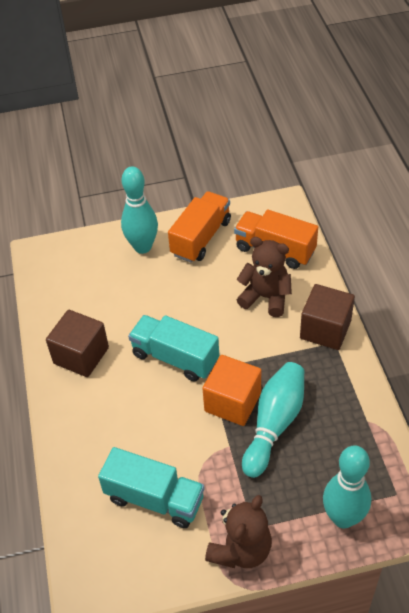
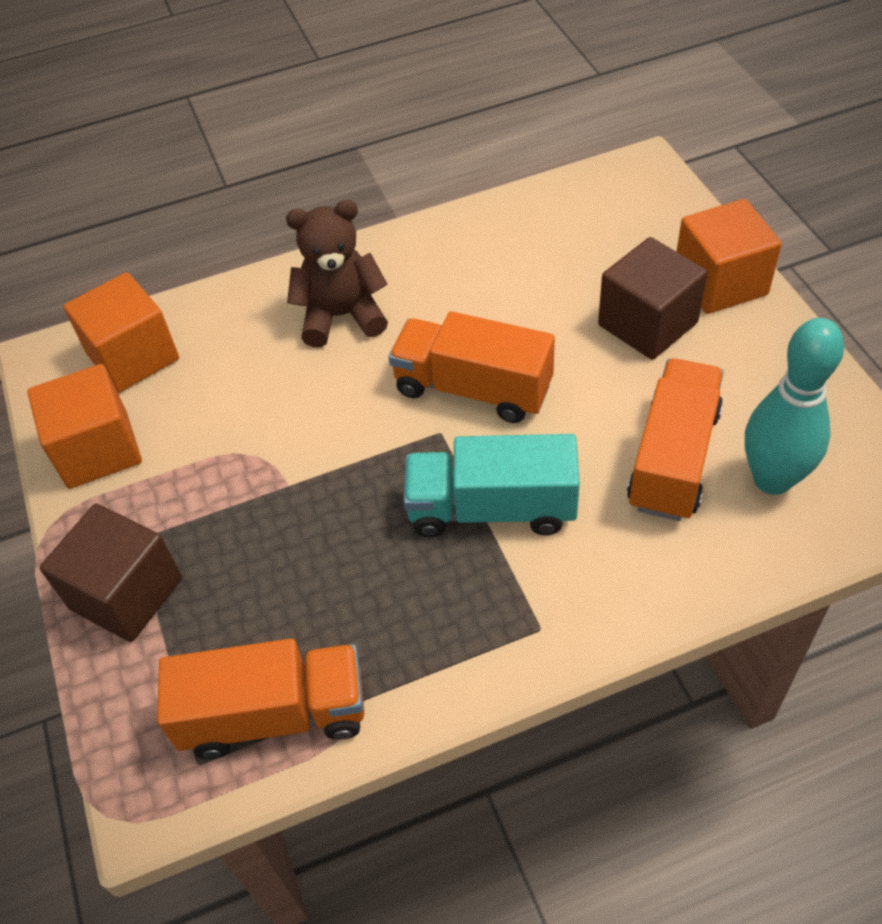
brown teddy bear: [205,495,272,568] [236,237,292,317] = 2 -> [286,200,388,347] = 1
orange cube: [202,355,261,426] = 1 -> [27,364,142,489] [64,272,179,393] [677,199,782,314] = 3
orange truck: [168,191,231,263] [234,210,318,269] = 2 -> [157,638,365,759] [389,311,555,423] [627,358,724,521] = 3
turquoise bowling pin: [121,166,158,254] [242,362,304,478] [323,445,371,528] = 3 -> [745,318,844,495] = 1
turquoise truck: [98,447,204,528] [128,315,219,382] = 2 -> [404,434,580,537] = 1

